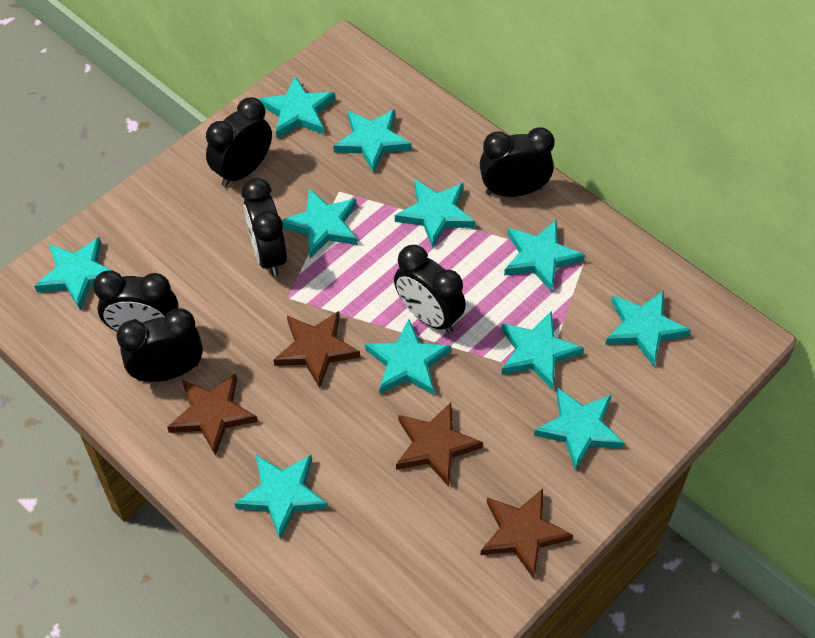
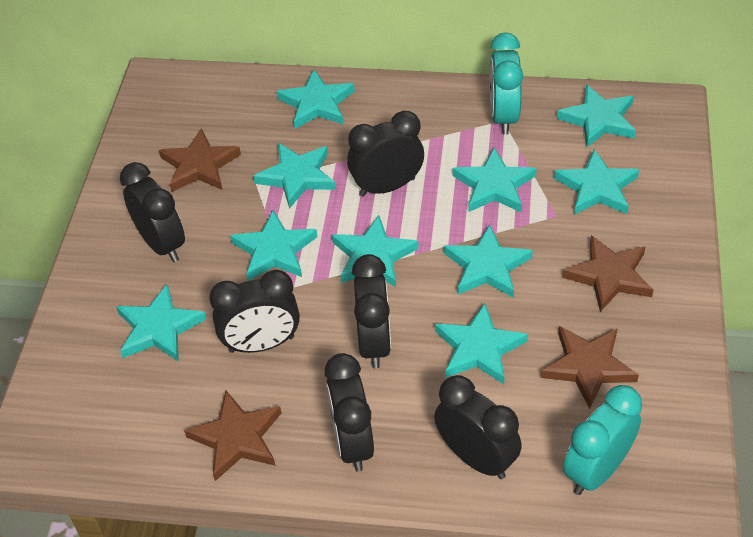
turquoise clock: none = 0 -> [489,33,523,135] [563,385,642,495] = 2
turquoise star: [34,237,113,311] [234,455,328,539] [259,76,335,138] [282,188,358,259] [333,109,412,173] [365,319,451,395] [395,180,476,248] [501,311,584,390] [504,220,585,292] [534,387,625,471] [605,290,691,367] = 11 -> [116,284,206,362] [230,210,318,281] [253,143,336,209] [277,69,355,129] [332,215,419,287] [435,303,528,384] [444,224,533,298] [453,147,537,212] [554,149,639,215] [557,85,636,147] = 10

